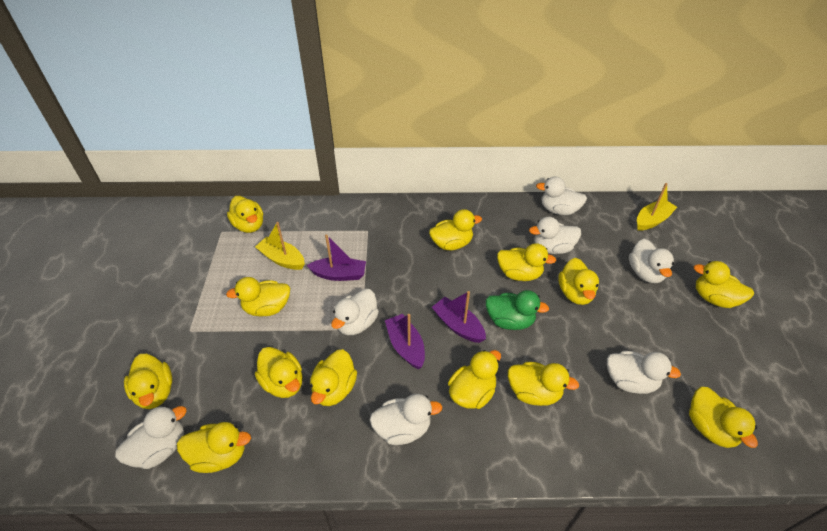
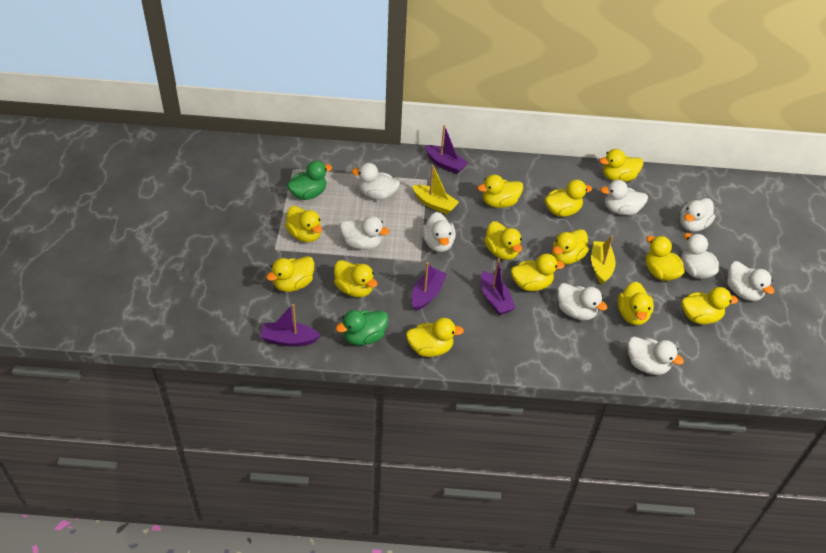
green duck: [486,290,549,330] = 1 -> [287,161,332,200] [336,310,388,345] = 2
purple boat: [306,234,366,281] [385,314,425,369] [432,291,486,343] = 3 -> [260,304,321,347] [411,262,447,311] [425,125,468,174] [481,258,515,315] = 4
white duck: [115,405,187,469] [331,289,379,335] [369,394,442,445] [529,217,581,254] [536,176,587,215] [607,351,681,394] [629,239,674,283] = 7 -> [340,216,389,250] [352,163,400,200] [422,212,456,252] [557,283,608,320] [600,180,648,215] [628,337,684,375] [680,198,715,232] [681,233,719,279] [727,261,774,301] = 9

